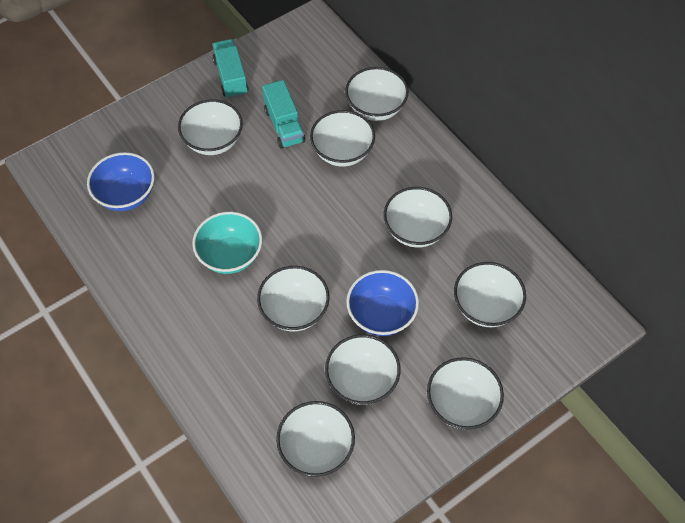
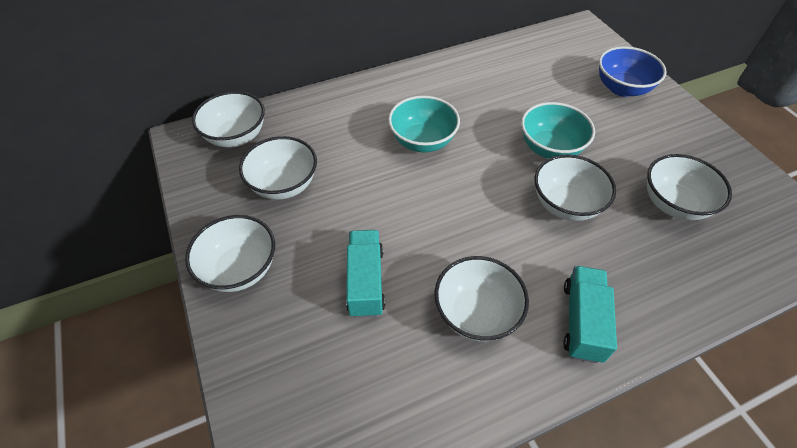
blue bowl: [87,152,155,211] [346,270,419,336] = 2 -> [599,46,667,97] = 1
turquoise bowl: [192,212,262,274] = 1 -> [388,96,460,152] [521,102,595,159] = 2
white bowl: [178,99,243,155] [257,266,329,332] [276,401,355,477] [310,110,375,167] [325,334,401,405] [345,67,409,121] [384,187,452,247] [427,357,504,430] [454,262,526,327] = 9 -> [185,215,275,292] [192,91,265,147] [239,136,317,200] [434,256,529,341] [534,154,616,221] [647,154,732,221] = 6

